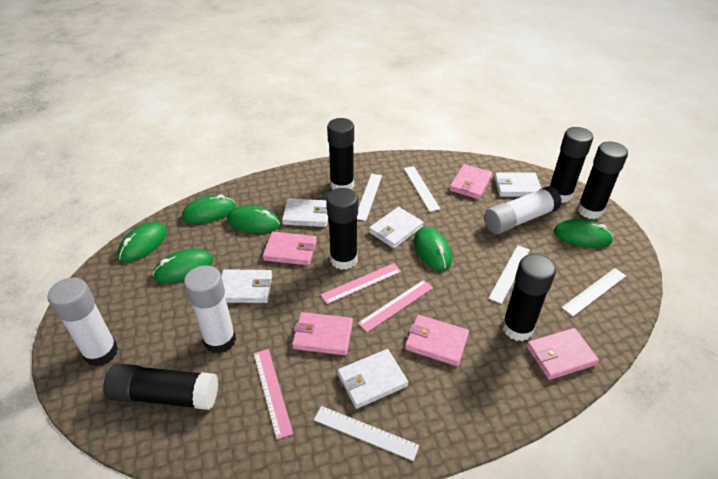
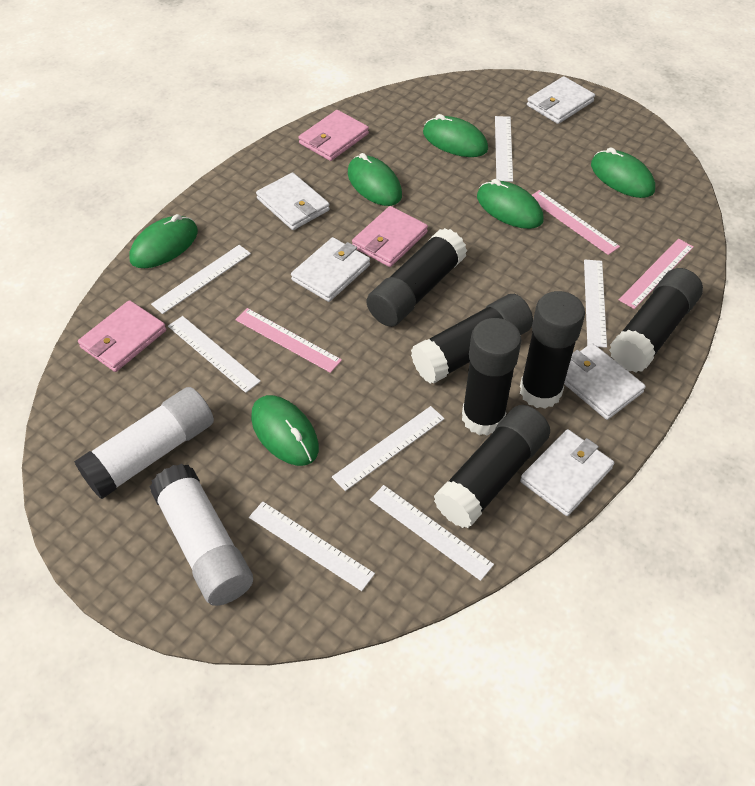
pink wallet: [263,232,317,265] [292,312,353,355] [405,315,469,366] [449,164,493,199] [527,328,599,380] = 5 -> [78,300,166,372] [299,110,369,161] [352,206,428,267] = 3
white glue stick: [48,277,118,367] [184,265,236,354] [484,186,562,234] = 3 -> [74,387,214,499] [149,464,253,606] = 2
white ruler: [314,406,419,461] [357,174,382,221] [404,166,441,212] [488,245,530,304] [562,268,626,316] = 5 -> [151,245,251,314] [168,316,261,393] [249,501,375,591] [332,406,445,491] [370,485,494,581] [495,116,513,182] [584,259,607,348] = 7

